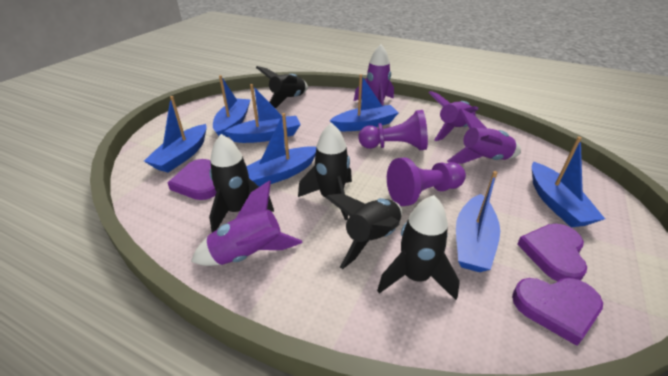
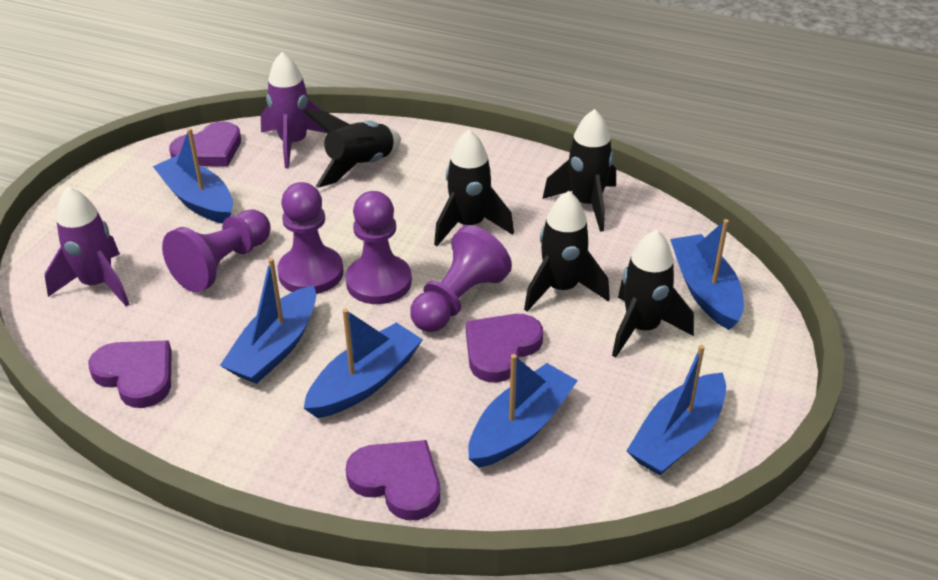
blue boat: [144,96,207,173] [213,75,251,137] [224,84,301,143] [247,113,316,187] [330,74,399,131] [456,171,500,272] [532,137,605,227] = 7 -> [153,128,233,224] [220,258,316,384] [304,308,423,418] [468,354,578,468] [626,345,726,476] [670,219,744,330] = 6
purple heart: [168,159,216,200] [512,278,603,346] [517,224,587,281] = 3 -> [88,340,172,408] [169,121,241,166] [346,440,440,520] [466,314,543,383] = 4
purple pawn: [358,110,428,150] [387,157,466,206] = 2 -> [162,209,271,292] [277,182,344,294] [346,191,412,304] [410,225,512,332] = 4
purple rocket: [191,180,303,266] [354,44,394,106] [428,91,478,141] [447,109,521,164] = 4 -> [45,187,130,306] [261,52,327,168] = 2

